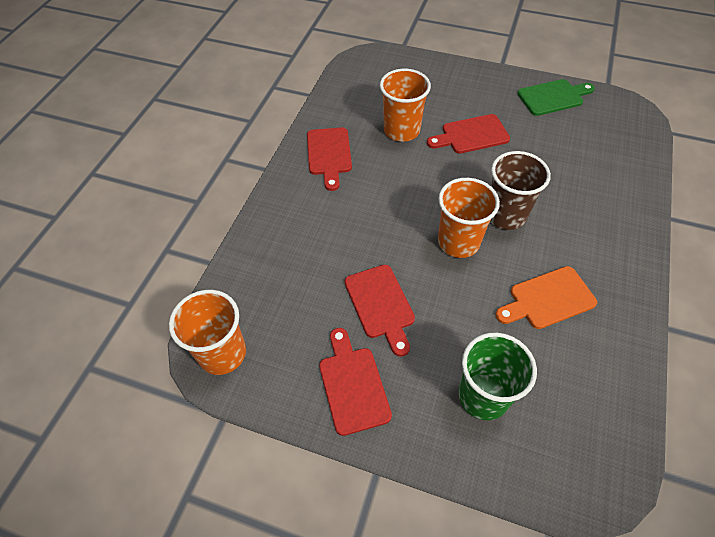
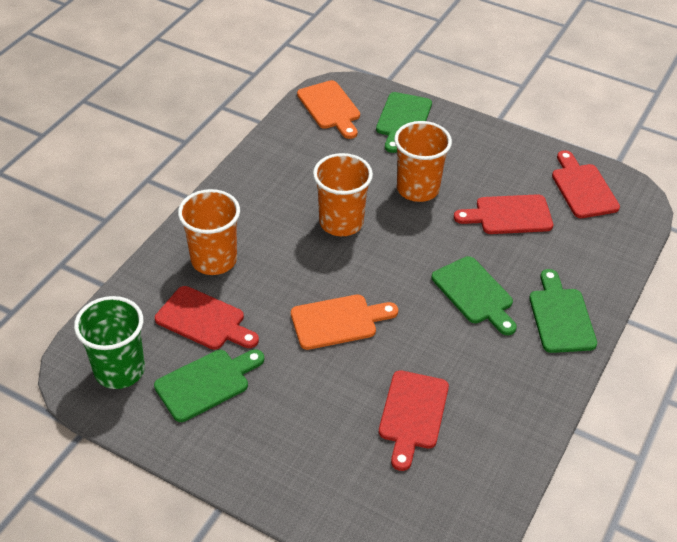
brown cup: [490,151,551,230] = 1 -> none = 0
green cutting board: [517,79,595,116] = 1 -> [154,349,264,422] [376,92,432,153] [432,256,517,335] [529,269,597,353] = 4
orange cutting board: [495,266,597,329] = 1 -> [291,295,398,350] [297,80,360,139] = 2

